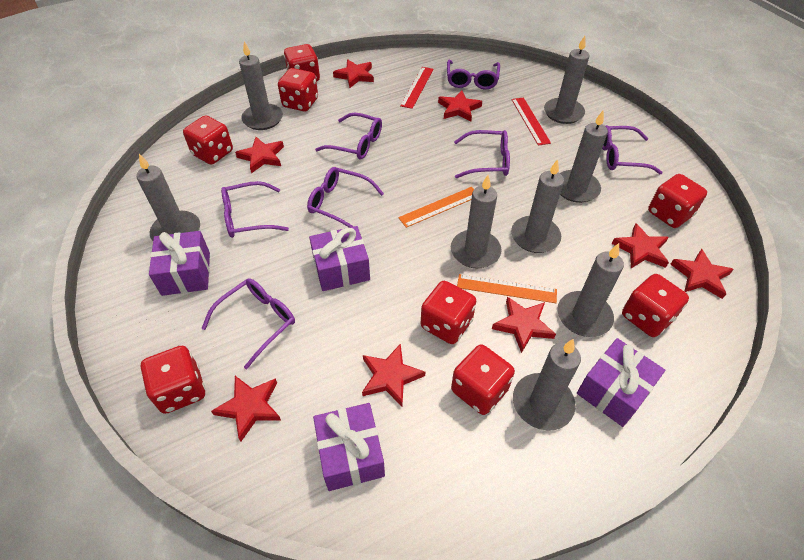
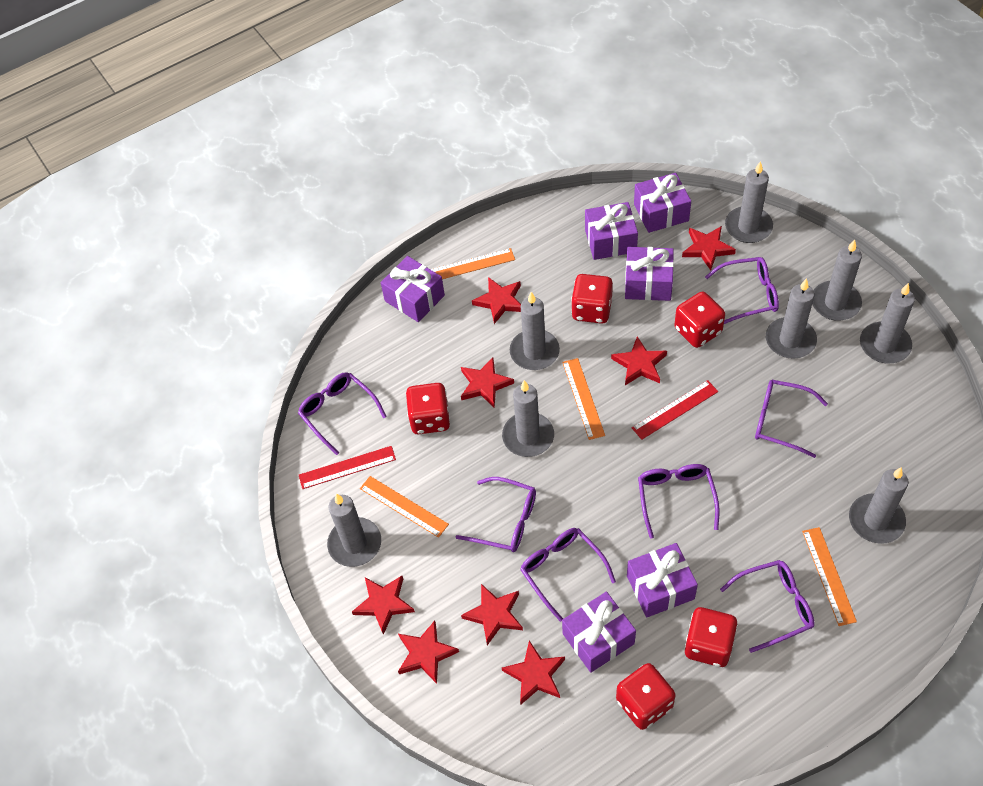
orange ruler: [398,187,474,228] [457,274,557,303] = 2 -> [360,476,449,538] [430,248,515,279] [562,358,605,440] [802,527,857,626] = 4
purple gift: [149,231,210,296] [309,226,370,291] [313,403,385,491] [577,338,665,427] = 4 -> [380,256,445,322] [562,592,636,673] [585,202,638,260] [625,247,674,301] [627,543,698,617] [634,173,691,233] = 6
red dice: [141,346,205,414] [183,116,233,165] [278,68,318,111] [284,44,320,82] [421,281,476,344] [451,345,515,415] [622,274,689,337] [648,174,707,228] = 8 -> [406,383,450,434] [571,274,613,324] [616,663,676,730] [674,292,725,348] [684,607,738,667] = 5

